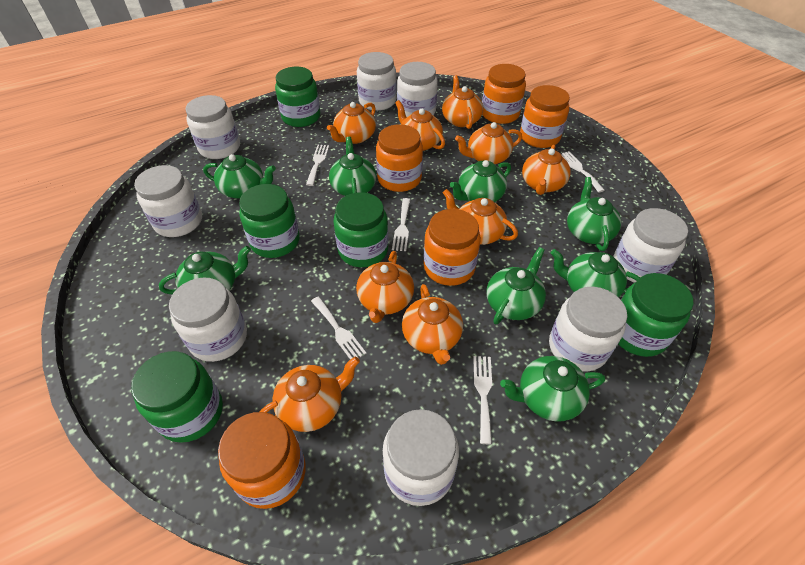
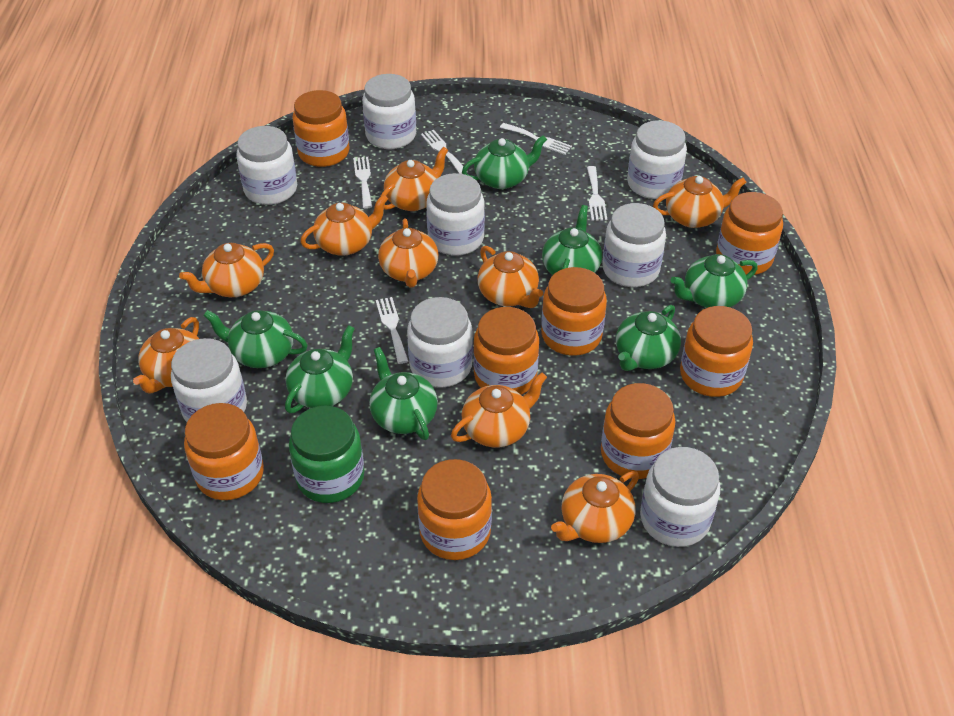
green jar: [131,351,223,443] [239,184,300,258] [275,67,320,127] [333,192,388,267] [618,273,693,357] = 5 -> [289,406,364,503] = 1
green teapot: [159,246,251,294] [203,154,276,199] [329,137,376,196] [450,160,511,202] [486,247,546,324] [500,356,605,422] [550,249,640,297] [567,177,621,251] = 8 -> [203,310,308,368] [285,325,355,413] [369,347,438,440] [462,135,547,189] [542,205,602,275] [616,305,681,371] [671,254,758,308] = 7
orange jar: [218,412,306,509] [376,124,423,192] [424,209,481,286] [482,64,526,124] [520,85,570,148] = 5 -> [184,403,264,500] [292,90,350,167] [417,459,492,560] [473,307,539,395] [541,267,607,356] [601,383,675,479] [680,306,753,397] [716,192,783,275] = 8

